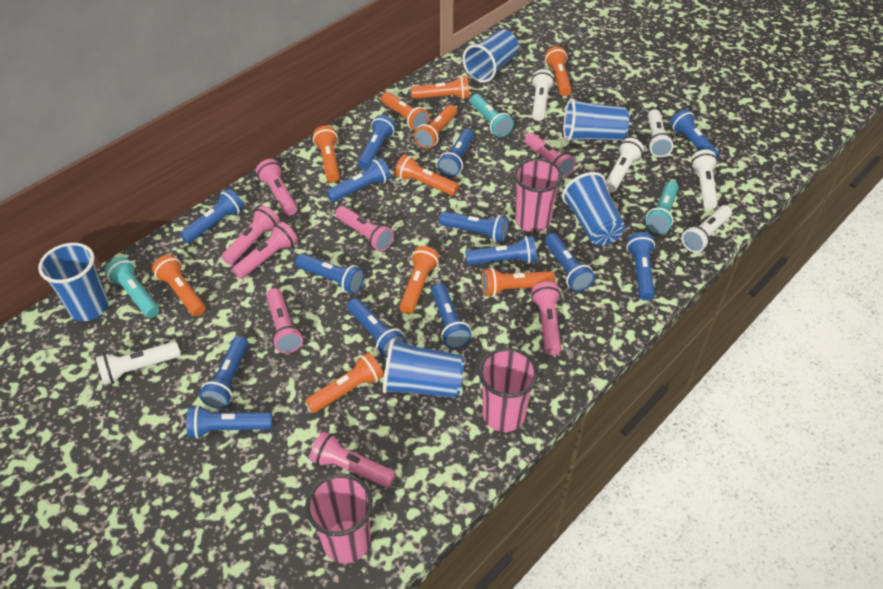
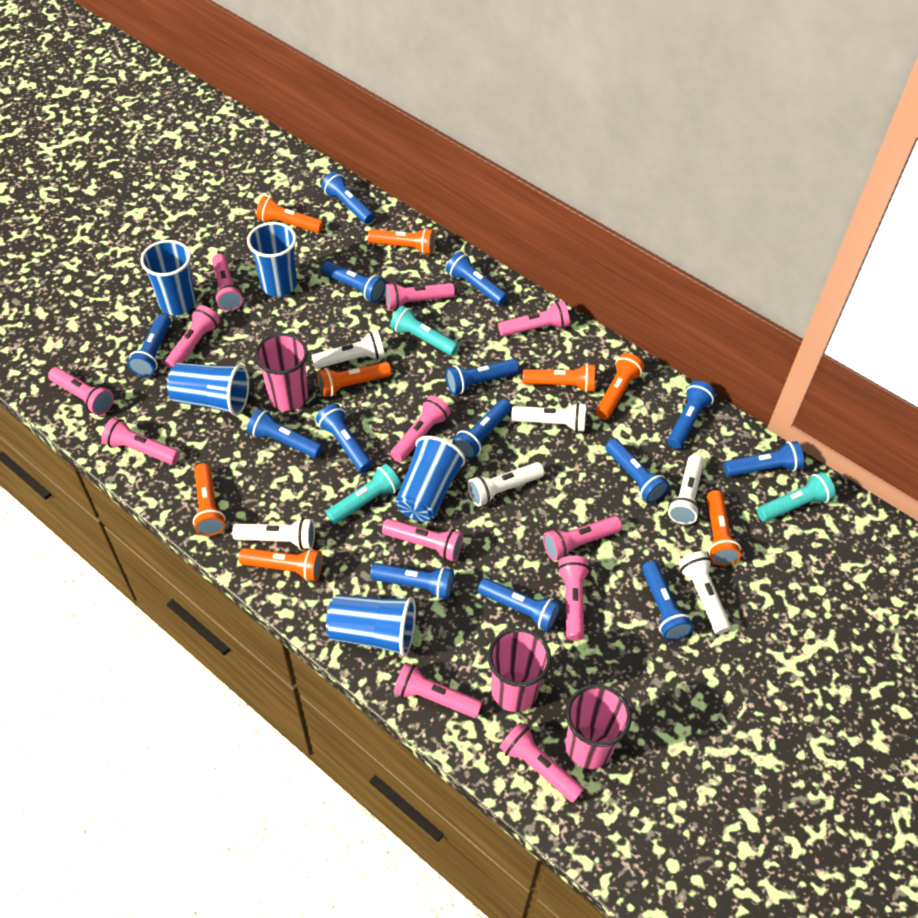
orange flashlight: [152,255,205,316] [305,352,384,413] [313,126,340,182] [381,92,430,131] [395,154,459,196] [399,246,440,314] [411,76,470,100] [414,105,457,149] [482,268,555,297] [545,46,571,96] = 10 -> [193,463,226,536] [239,548,323,581] [256,196,323,233] [317,362,391,397] [368,228,435,255] [523,363,595,393] [596,353,644,420] [707,490,741,566] = 8
pink flashlight: [221,205,280,265] [232,222,298,279] [256,159,297,216] [266,288,303,353] [310,432,396,488] [335,206,394,252] [525,133,576,178] [531,282,561,355] = 8 -> [48,367,114,415] [101,418,180,465] [165,305,220,369] [212,254,243,311] [382,519,463,562] [385,282,455,310] [390,395,451,462] [393,662,483,718] [498,301,570,337] [499,722,584,802] [543,516,622,561] [557,556,590,641] = 12

